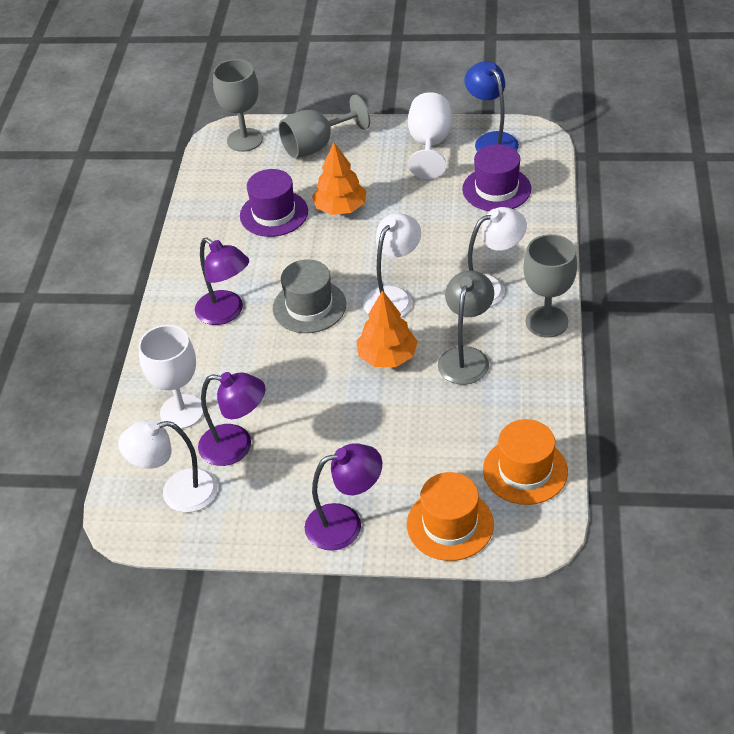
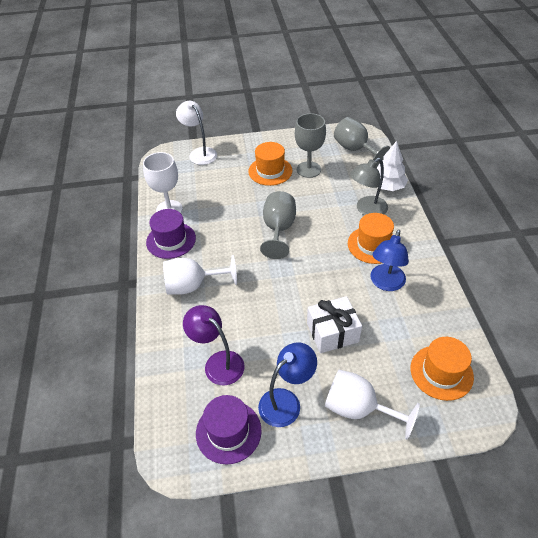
blue lamp: [464,61,519,152] = 1 -> [258,342,317,427] [370,230,409,291] = 2
grey hat: [273,259,346,333] = 1 -> none = 0
orange hat: [407,472,494,561] [483,419,568,505] = 2 -> [248,142,293,186] [348,213,394,264] [411,337,474,401] = 3
orange tree: [312,143,366,215] [356,290,418,367] = 2 -> none = 0
purple lamp: [195,237,249,325] [198,372,266,466] [305,443,382,551] = 3 -> [183,305,245,385] = 1
white gift: none = 0 -> [307,296,362,353] = 1
white goblet: [139,325,203,429] [408,92,452,179] = 2 -> [143,152,183,213] [163,255,237,295] [325,370,420,439] = 3
white lamp: [118,420,217,513] [363,213,421,317] [468,207,527,306] = 3 -> [176,101,217,165] = 1
white tree: none = 0 -> [377,141,408,191] = 1

